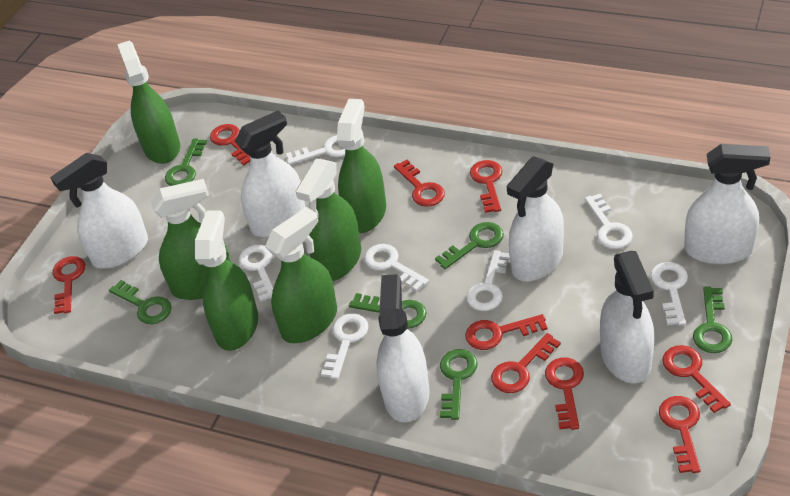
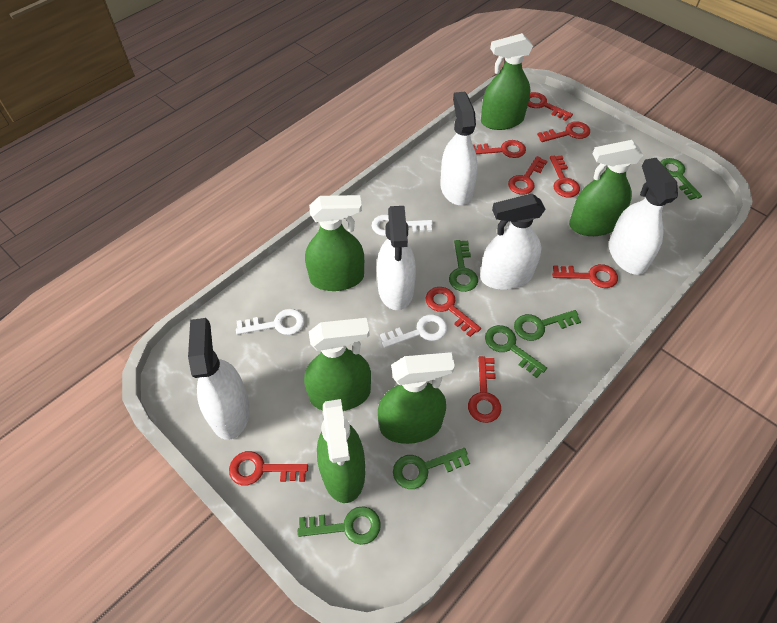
white key: [239,245,273,302] [286,135,345,165] [321,314,369,379] [364,244,429,291] [466,250,510,311] [585,194,633,249] [650,262,688,326] = 7 -> [236,309,305,335] [372,214,433,236] [380,314,447,348] = 3
white spray bottle: [50,153,148,269] [235,111,305,237] [376,274,430,423] [507,156,564,281] [600,251,654,383] [684,144,770,264] = 6 -> [188,318,250,440] [377,206,416,310] [440,92,478,205] [480,194,546,290] [609,158,678,275] = 5

